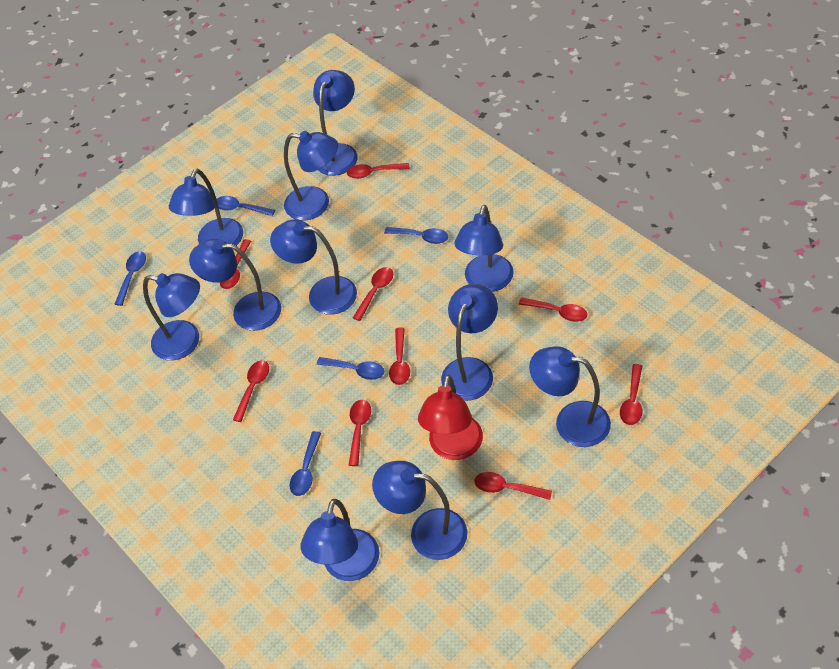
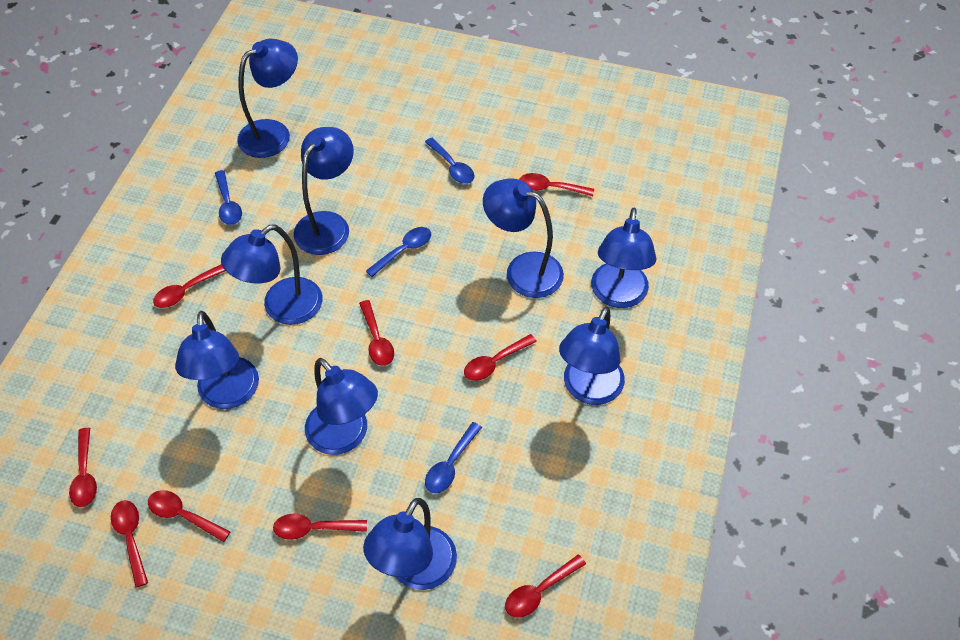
blue lamp: [143,273,200,360] [169,168,243,246] [189,239,281,331] [270,219,357,315] [284,131,338,220] [301,499,379,581] [313,70,358,176] [372,461,467,560] [441,284,498,401] [454,205,514,292] [529,346,611,447] = 11 -> [175,311,259,409] [221,224,322,325] [237,39,298,158] [294,127,354,255] [305,358,378,455] [363,498,457,590] [483,178,564,298] [559,307,625,405] [591,208,656,308] = 9
blue spoon: [115,251,146,306] [217,196,275,216] [290,431,321,496] [316,357,384,380] [384,227,448,244] = 5 -> [215,170,242,225] [366,227,431,277] [425,138,474,184] [425,422,482,493] = 4
red lamp: [418,375,483,460] = 1 -> none = 0

